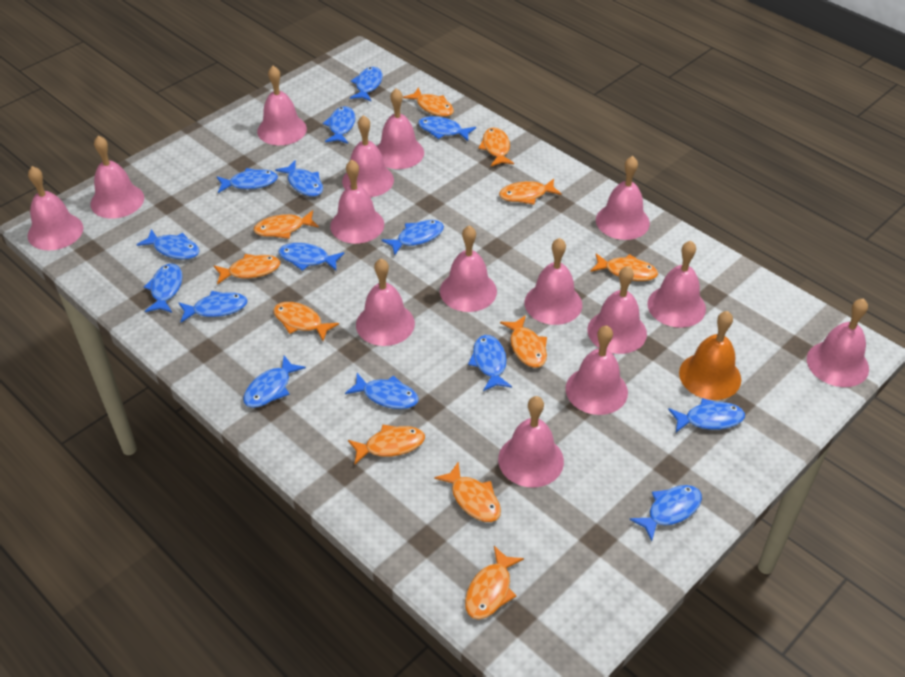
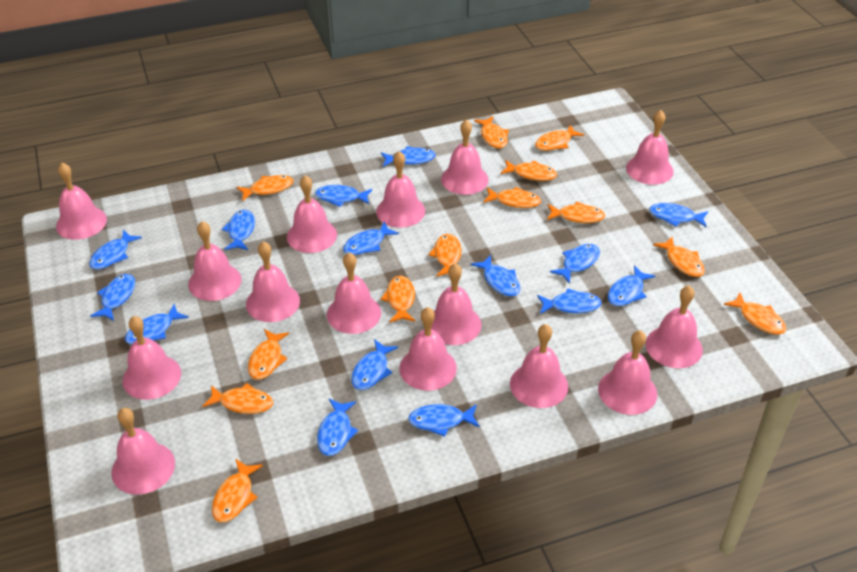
orange bell: [679,311,741,400] = 1 -> none = 0
orange fish: [214,254,281,285] [254,210,319,239] [273,302,339,341] [348,424,425,464] [403,87,454,117] [434,462,501,522] [465,546,524,620] [478,128,514,166] [499,179,562,205] [500,315,547,368] [590,253,658,281] = 11 -> [202,383,273,414] [212,458,263,523] [236,175,293,201] [248,329,289,380] [380,276,415,323] [428,234,462,277] [474,116,509,149] [483,187,541,208] [501,160,557,181] [535,125,584,151] [547,202,605,223] [653,236,705,277] [724,292,786,335] = 13

